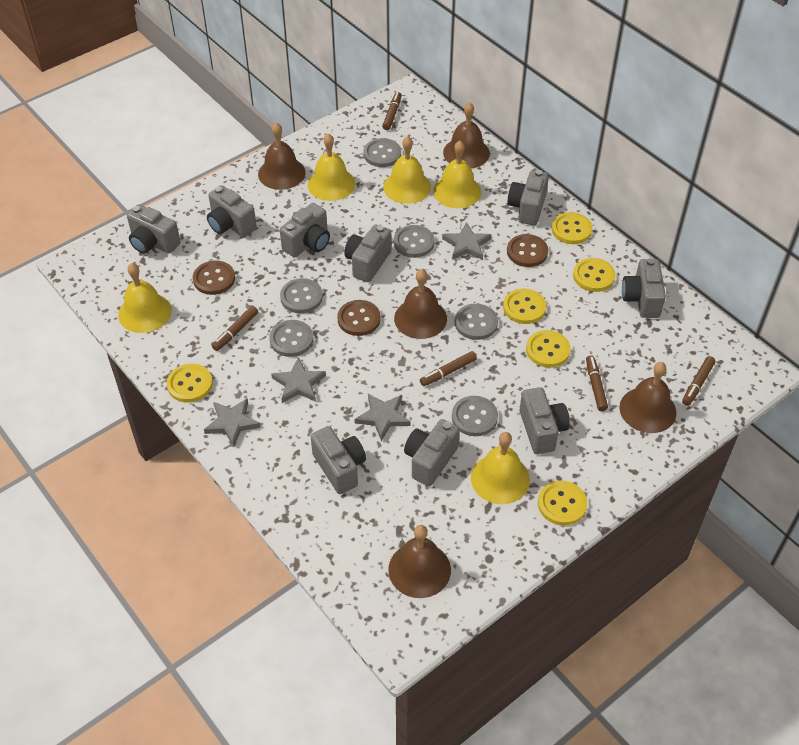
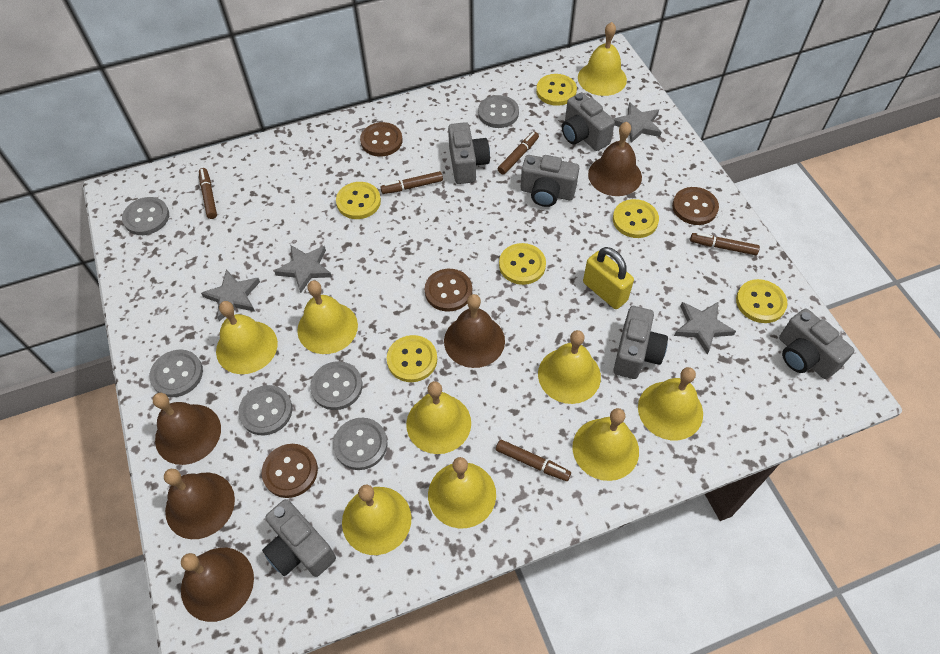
brown button: [193,261,235,295] [337,300,381,336] [507,234,548,267] = 3 -> [262,444,318,498] [360,122,402,157] [424,269,472,312] [672,187,719,225] = 4
grey camera: [127,204,180,254] [207,185,257,237] [280,203,330,257] [311,426,366,494] [344,224,391,282] [404,419,460,487] [507,170,549,225] [520,387,570,454] [622,258,666,318] = 9 -> [262,499,336,577] [448,122,490,184] [521,155,579,207] [562,92,615,151] [613,306,668,379] [779,308,854,379] = 6
yellow bell: [118,263,172,333] [308,133,355,201] [383,136,431,204] [433,141,481,208] [471,432,530,504] = 5 -> [216,301,278,374] [297,281,358,354] [342,485,411,555] [406,381,471,454] [428,457,496,528] [538,330,601,404] [572,408,639,481] [578,22,627,96] [638,367,703,440] = 9
yellow padlock: none = 0 -> [583,247,634,309] = 1

